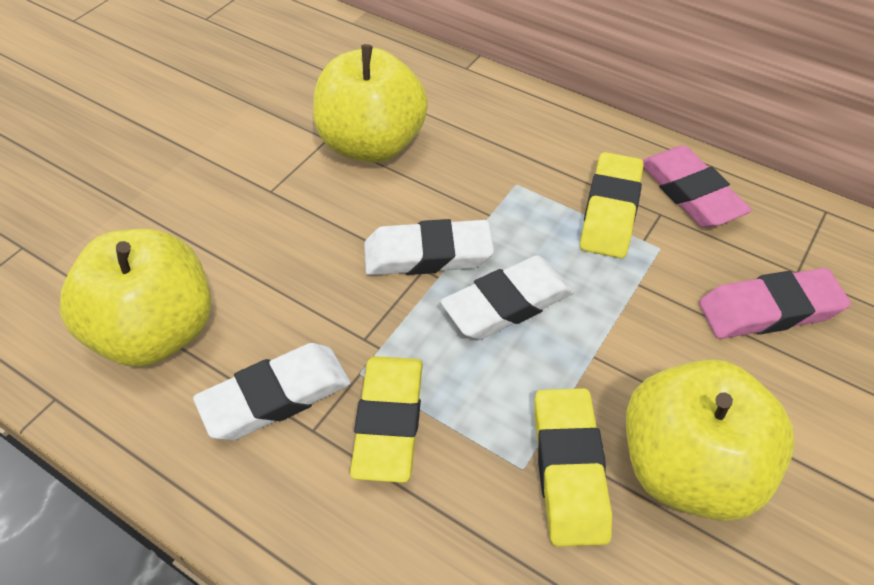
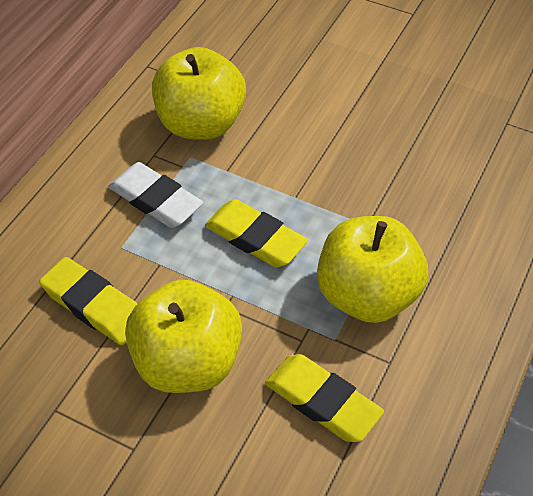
pink eraser: [643,145,752,228] [699,268,851,339] = 2 -> none = 0
white eraser: [193,343,351,440] [364,219,494,275] [440,255,574,340] = 3 -> [108,162,203,228] = 1

